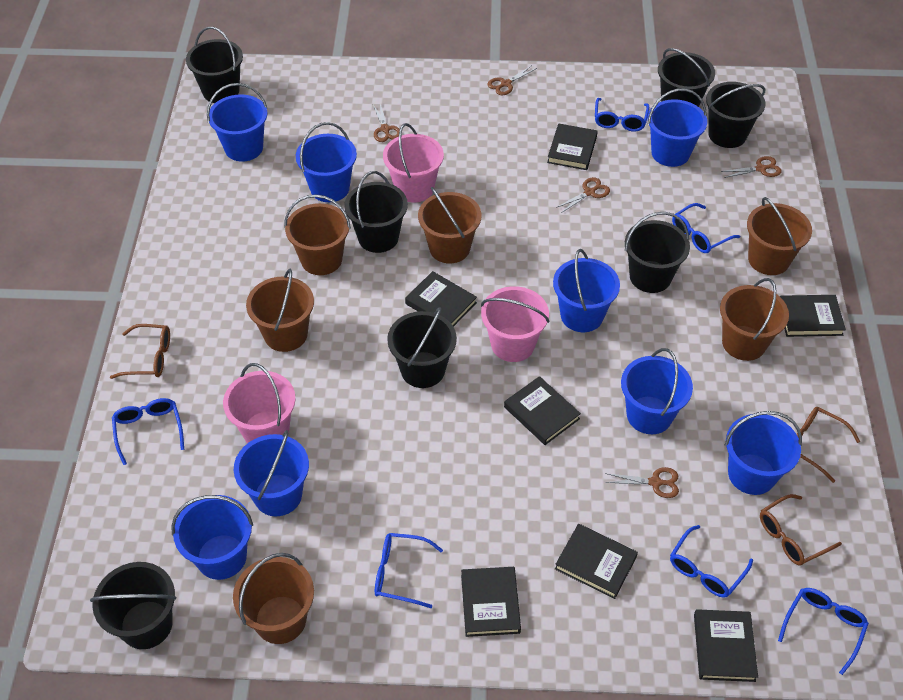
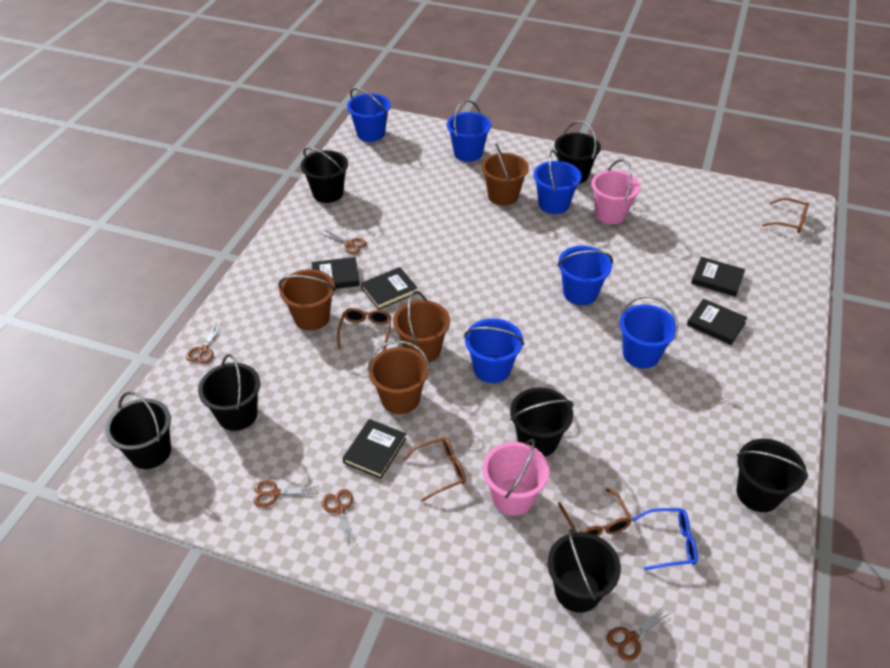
black book: [405,271,477,327] [461,567,521,637] [504,376,581,445] [547,123,598,170] [555,524,638,599] [694,609,758,682] [780,295,846,337] = 7 -> [311,257,360,289] [343,419,406,479] [361,267,418,310] [687,298,747,345] [691,257,745,297] = 5
blue bucket: [171,495,253,580] [207,83,267,162] [234,430,309,516] [296,122,357,202] [553,249,620,332] [621,348,693,434] [647,88,707,167] [725,411,802,495] = 8 -> [347,88,390,142] [447,100,491,162] [464,318,524,383] [534,150,581,214] [558,246,613,305] [620,295,678,368] = 6
blue glasses: [112,398,184,465] [375,533,443,608] [595,98,649,131] [670,525,753,598] [672,203,740,253] [778,588,869,675] = 6 -> [632,508,698,571] = 1
brown bucket: [233,553,314,644] [246,269,314,352] [284,194,351,275] [418,187,482,264] [720,278,789,361] [747,197,812,275] = 6 -> [278,269,336,331] [367,340,430,414] [393,291,450,363] [481,143,529,206] = 4
brown glasses: [110,324,170,379] [760,494,842,565] [797,407,860,483] = 3 -> [337,308,391,351] [403,437,466,502] [558,489,632,536] [762,198,809,233] = 4
pink bucket: [223,363,296,443] [383,123,444,203] [481,286,549,362] = 3 -> [483,439,549,516] [591,159,640,224] = 2

